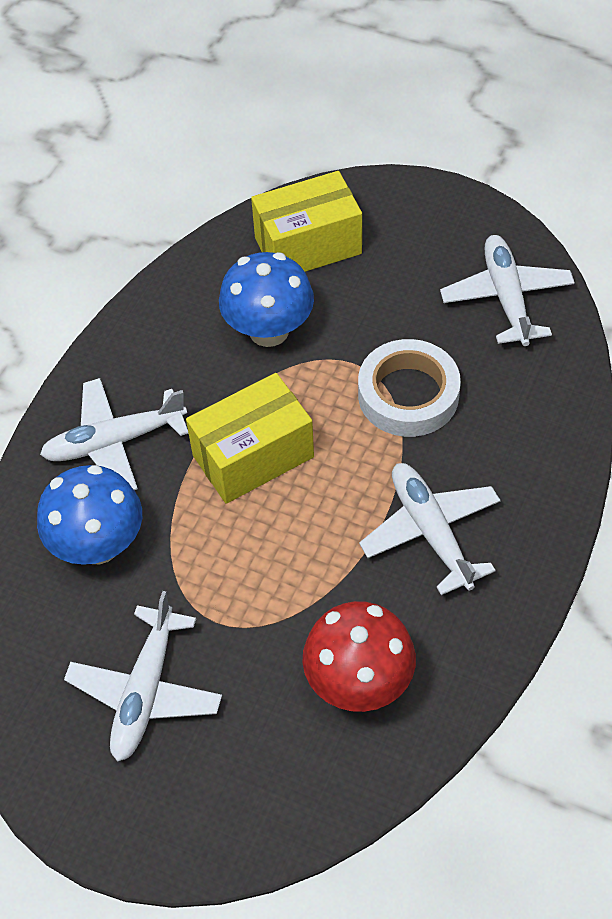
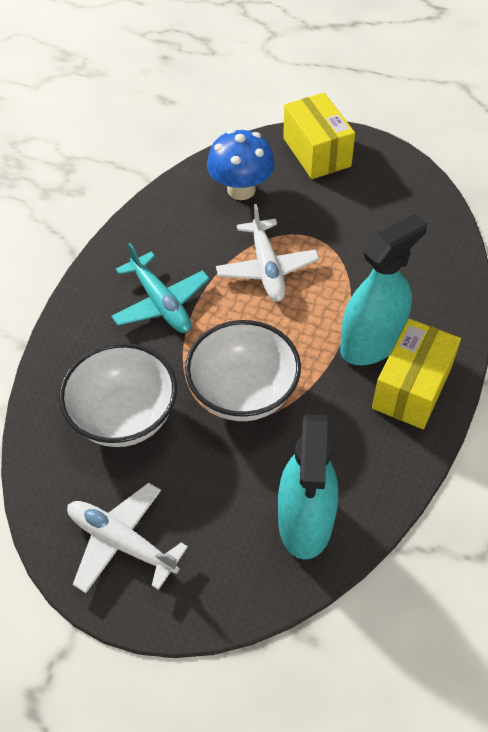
blue mushroom: [37,465,142,565] [219,252,314,347] = 2 -> [207,129,275,200] = 1
red mushroom: [302,601,416,712] = 1 -> none = 0
turquoise plane: none = 0 -> [111,243,210,333] = 1
turquoise spray bottle: none = 0 -> [278,414,338,560] [340,214,427,365] = 2
white bowl: none = 0 -> [59,343,177,447] [185,320,301,421] = 2
white plane: [40,378,189,490] [64,591,222,762] [359,463,501,595] [440,235,575,346] = 4 -> [67,483,188,593] [216,204,319,302] = 2
white tape: [358,339,461,437] = 1 -> none = 0

